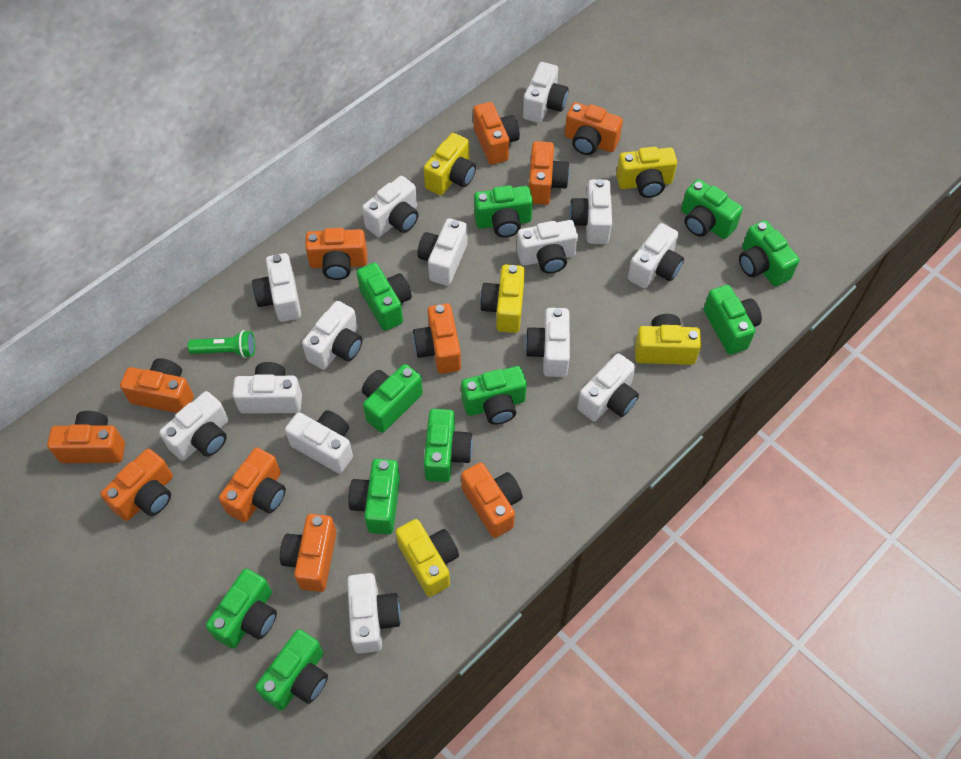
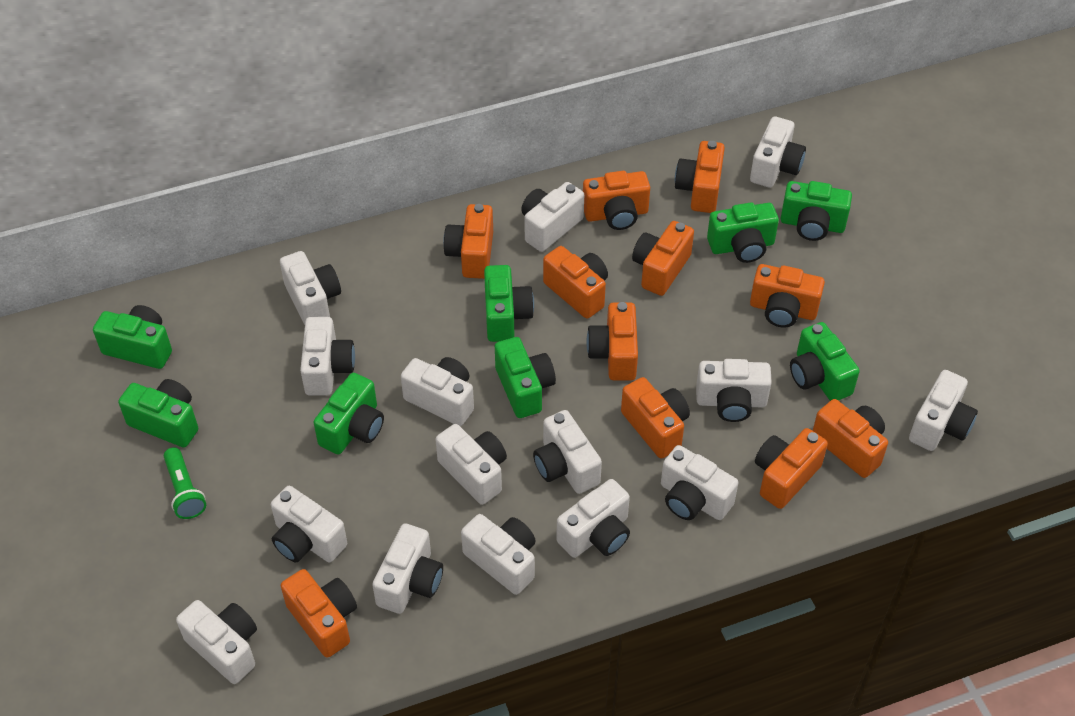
green camera: [206,569,277,648] [255,629,328,711] [348,459,400,534] [357,263,412,331] [362,364,423,433] [424,409,473,482] [461,366,527,425] [474,185,533,237] [681,179,743,239] [704,285,762,355] [739,220,799,287] = 11 -> [93,305,172,369] [118,379,198,447] [314,373,384,454] [484,265,534,342] [495,337,556,418] [707,202,779,263] [781,181,852,241] [790,322,860,401] = 8
white camera: [159,391,228,461] [232,362,302,414] [252,253,301,322] [285,410,353,474] [302,301,363,370] [347,573,401,654] [362,176,419,237] [417,218,468,286] [517,220,578,274] [523,62,568,123] [525,308,570,377] [569,179,612,244] [577,353,639,421] [628,223,684,288] = 14 -> [176,600,257,684] [271,486,347,563] [280,251,341,325] [300,317,355,396] [372,523,443,614] [401,357,474,426] [436,424,507,505] [461,514,536,595] [521,182,584,252] [533,410,602,494] [556,479,630,558] [661,445,738,520] [696,359,772,422] [750,116,806,188] [909,370,978,451] = 15
yellow camera: [396,519,459,597] [424,133,476,196] [480,265,525,333] [616,147,677,198] [635,314,701,365] = 5 -> none = 0

